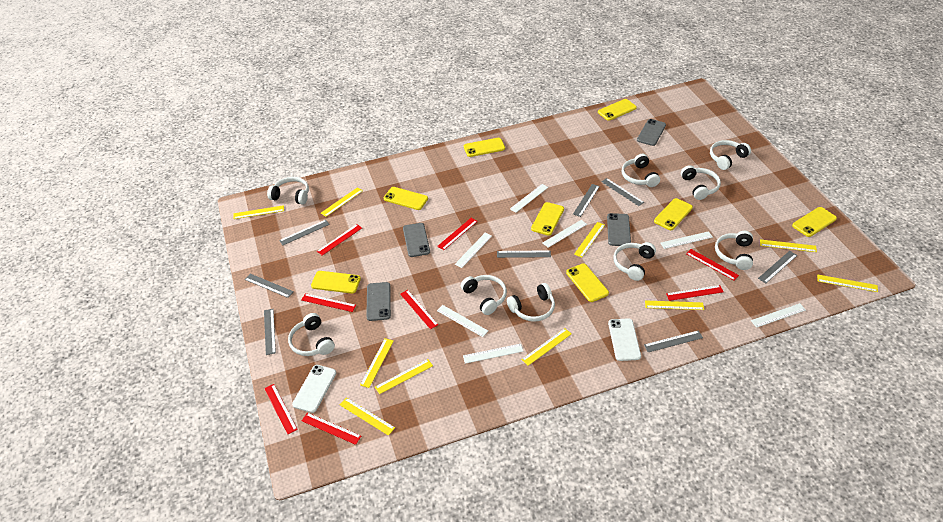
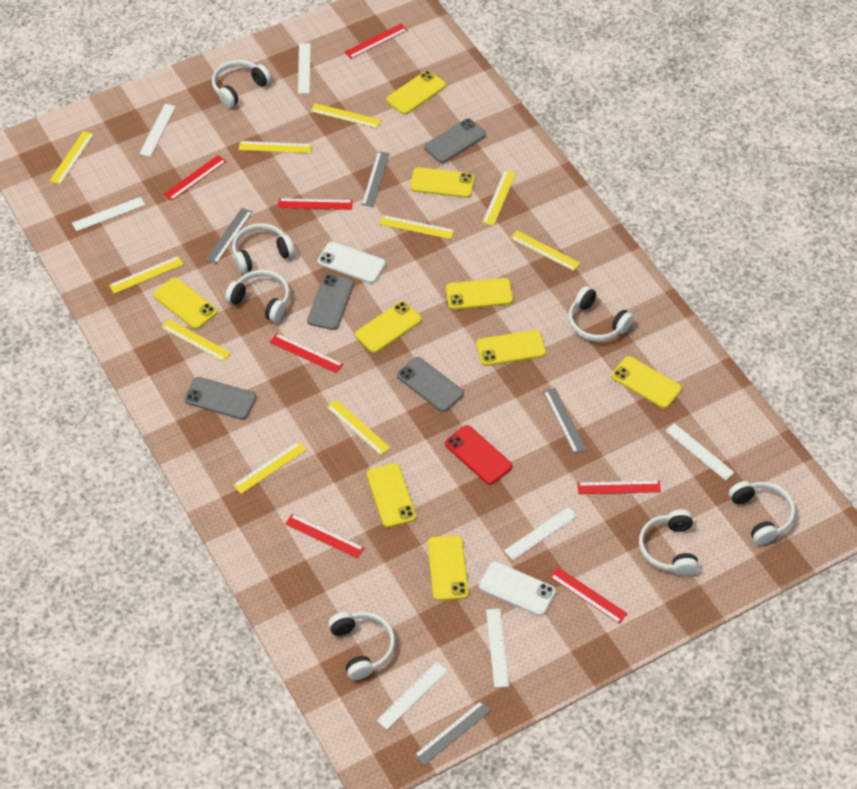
grey ruler: [245,274,294,298] [264,309,276,355] [279,220,330,245] [497,250,551,258] [573,184,600,217] [601,178,644,206] [644,330,703,352] [758,251,797,283] = 8 -> [206,208,252,264] [362,151,390,207] [414,701,491,765] [543,388,587,454] = 4
red phone: none = 0 -> [445,425,512,485] = 1
red ruler: [264,384,298,434] [302,293,356,312] [302,413,361,445] [317,224,362,255] [400,290,438,329] [437,218,478,250] [666,285,723,301] [686,249,739,280] = 8 -> [164,155,226,201] [270,333,343,373] [278,198,353,210] [285,514,364,558] [345,24,407,58] [550,567,628,624] [577,480,661,494] = 7
white headphones: [267,177,309,205] [288,313,335,356] [461,275,507,315] [507,283,555,322] [613,242,656,281] [622,154,660,187] [681,165,721,200] [710,140,751,170] [715,231,753,270] = 9 -> [212,60,271,108] [225,270,290,322] [232,223,295,273] [328,612,395,680] [569,286,634,341] [639,509,699,576] [729,481,795,545] = 7
yellow phone: [311,271,361,294] [384,187,428,210] [464,138,505,157] [531,202,564,236] [566,264,609,302] [598,99,637,121] [654,198,693,230] [792,207,837,237] = 8 -> [154,278,217,329] [355,301,422,353] [367,463,416,528] [386,70,446,115] [410,167,475,198] [428,535,469,601] [446,278,513,310] [476,330,546,366] [611,356,682,408] = 9

